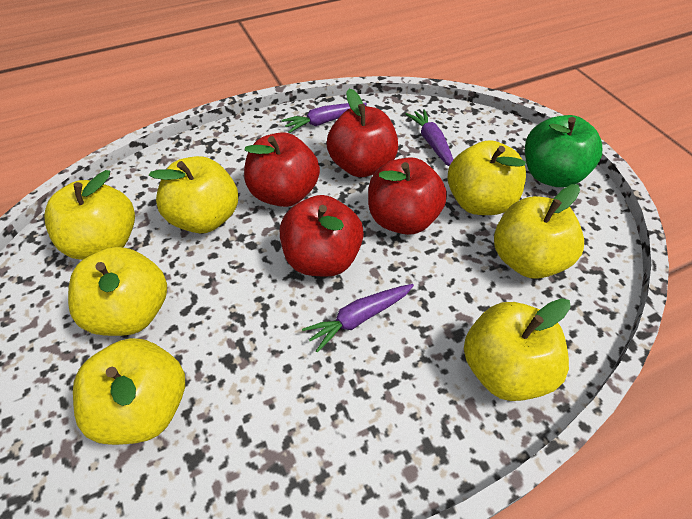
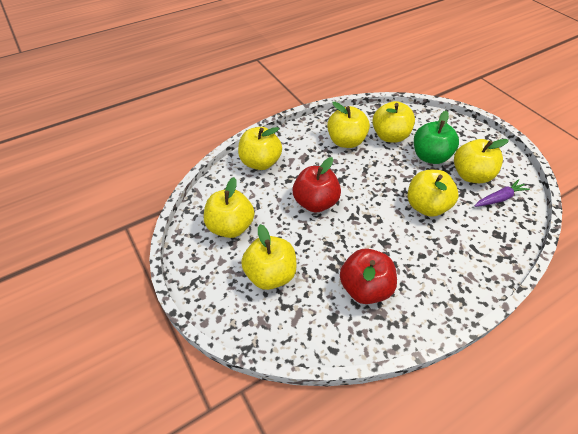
purple carrot: [282,103,367,133] [302,284,414,353] [406,109,454,166] = 3 -> [475,179,530,207] = 1
red apple: [244,132,320,207] [280,195,364,277] [327,89,398,177] [368,157,447,235] = 4 -> [292,157,341,213] [340,248,397,304] = 2

